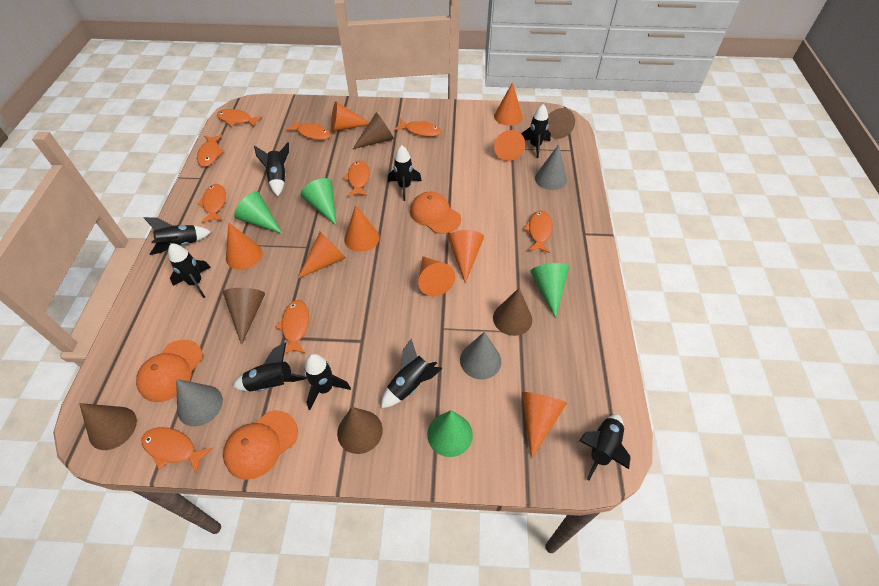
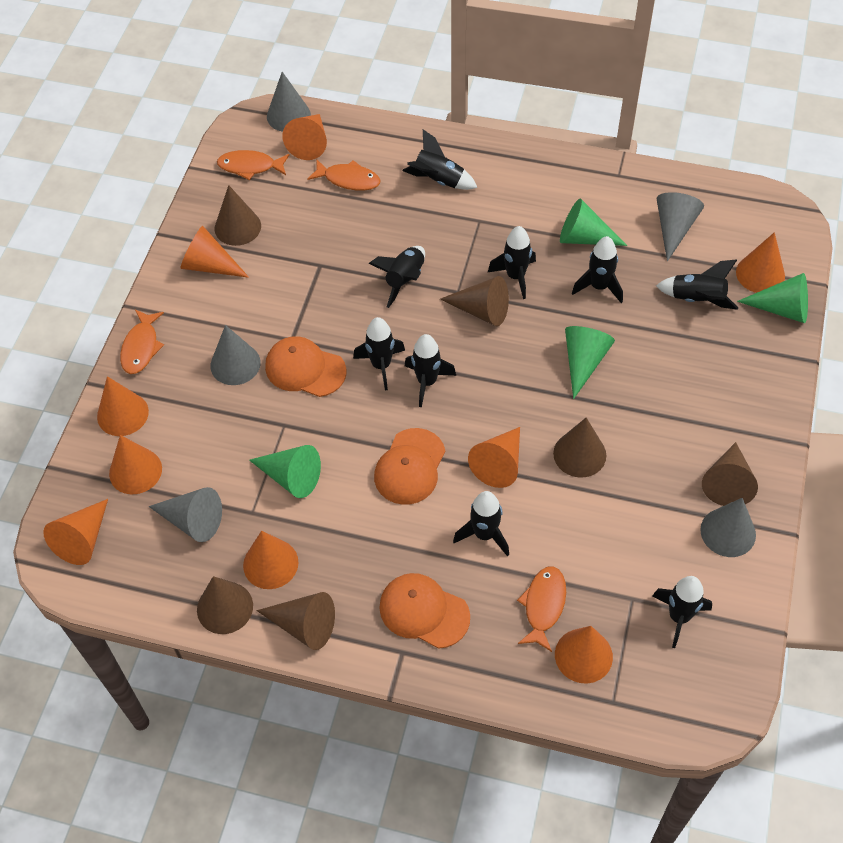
grey cone: [176,379,223,427] [460,332,501,379] [535,145,567,190] = 3 -> [149,487,222,542] [210,325,261,385] [267,72,311,132] [657,192,704,261] [700,498,756,557] = 5
orange fish: [141,427,213,474] [197,135,225,167] [197,184,226,223] [217,109,262,127] [275,300,309,354] [286,120,331,140] [343,160,370,197] [394,119,441,137] [523,210,553,253] = 9 -> [120,310,164,374] [217,150,289,180] [307,159,380,191] [517,566,566,652] = 4

